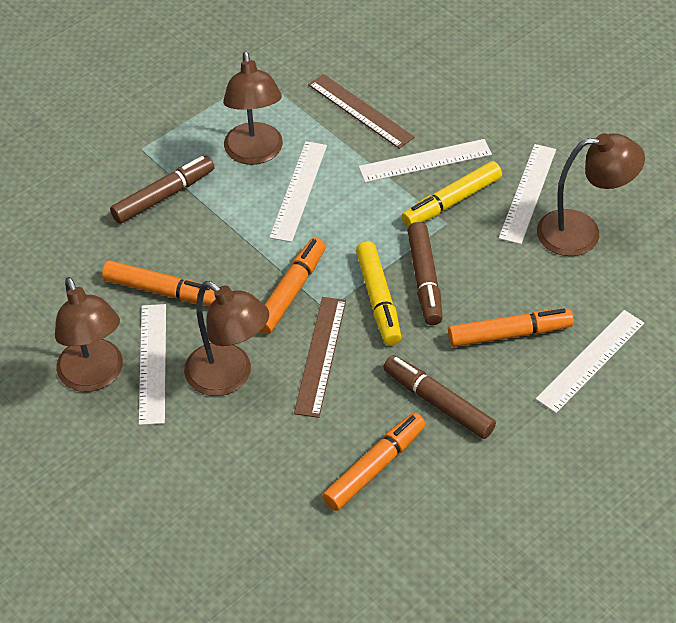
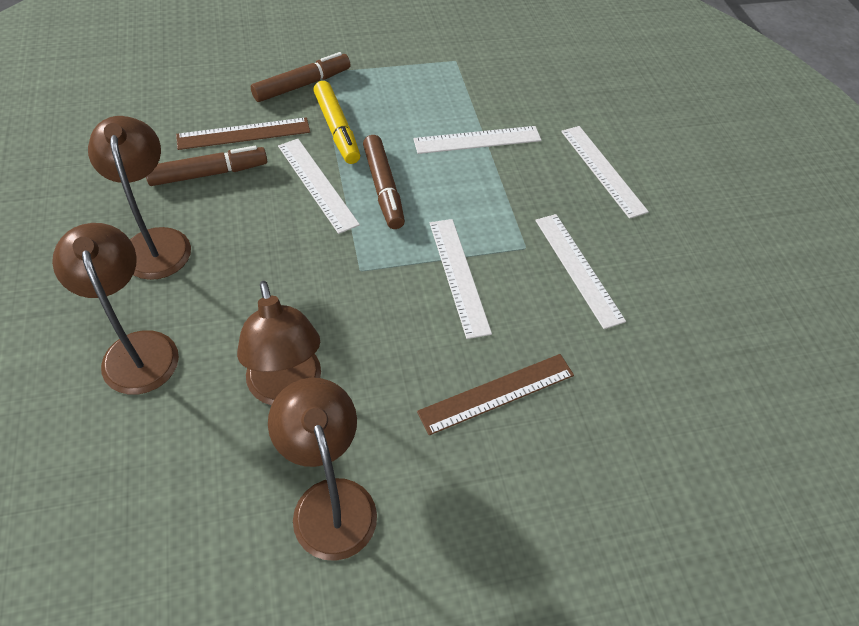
orange marker: [102,261,216,306] [259,237,326,334] [322,413,426,511] [448,308,574,347] = 4 -> none = 0
yellow marker: [356,241,401,345] [402,161,502,227] = 2 -> [313,81,360,164] = 1

